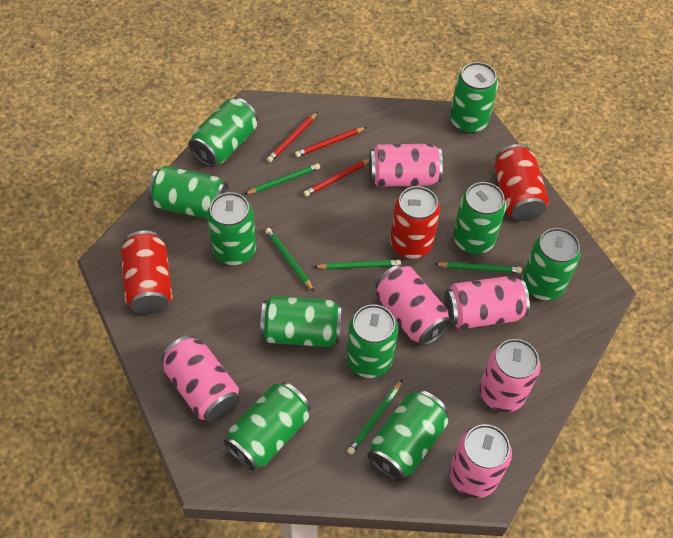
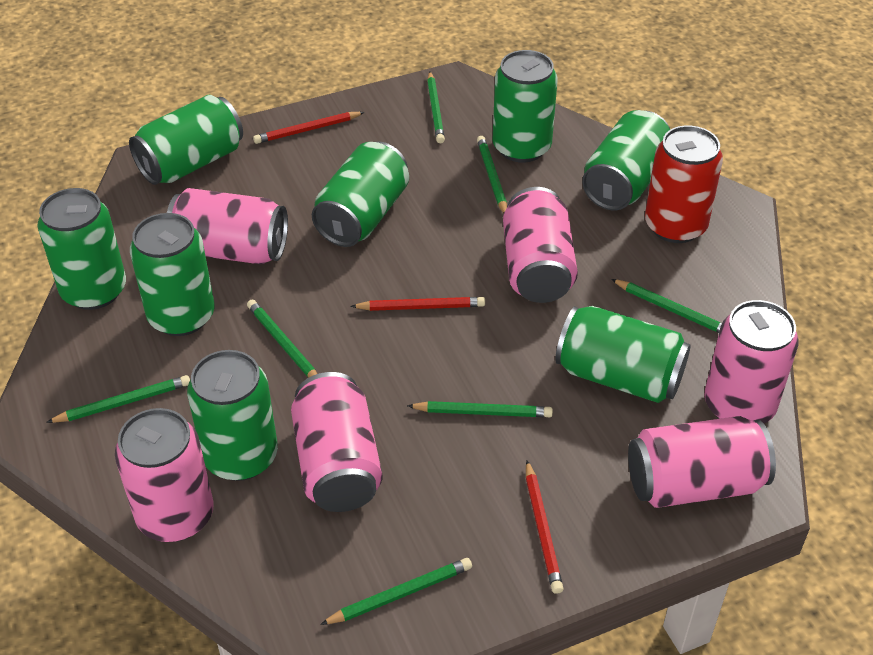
green can: [148,166,229,219] [188,98,258,167] [207,192,256,265] [224,382,310,471] [260,296,342,347] [346,304,398,378] [367,390,448,481] [450,62,498,133] [453,182,506,254] [522,228,581,300] = 10 -> [37,188,126,310] [129,95,243,185] [130,213,215,336] [187,350,278,481] [312,141,409,247] [492,50,558,163] [555,306,691,403] [582,110,670,210] = 8
green pencil: [245,163,320,194] [265,228,314,291] [314,260,401,270] [347,379,403,455] [435,262,522,273] = 5 -> [46,375,190,423] [247,299,317,377] [320,558,472,625] [407,401,553,417] [427,71,445,143] [477,136,507,214] [611,279,722,333] = 7
red can: [121,231,172,314] [390,186,440,259] [494,144,549,221] = 3 -> [645,125,723,243] = 1

